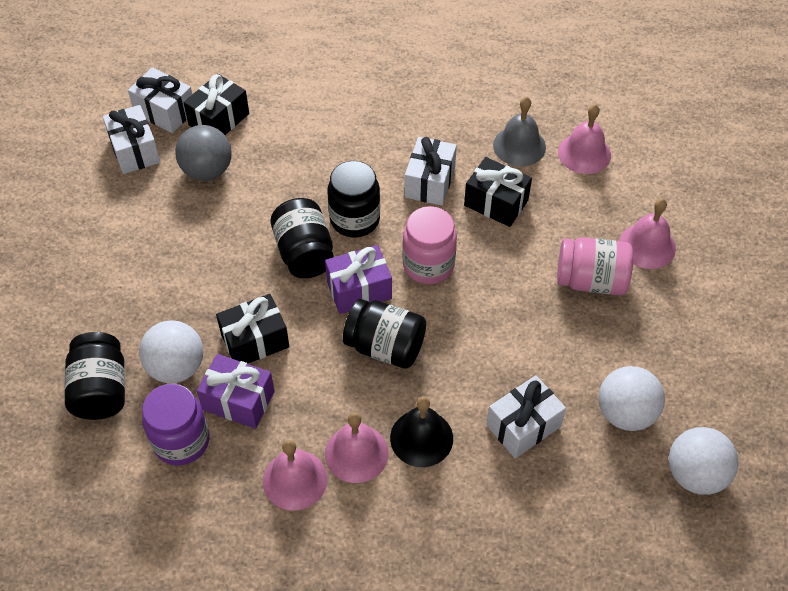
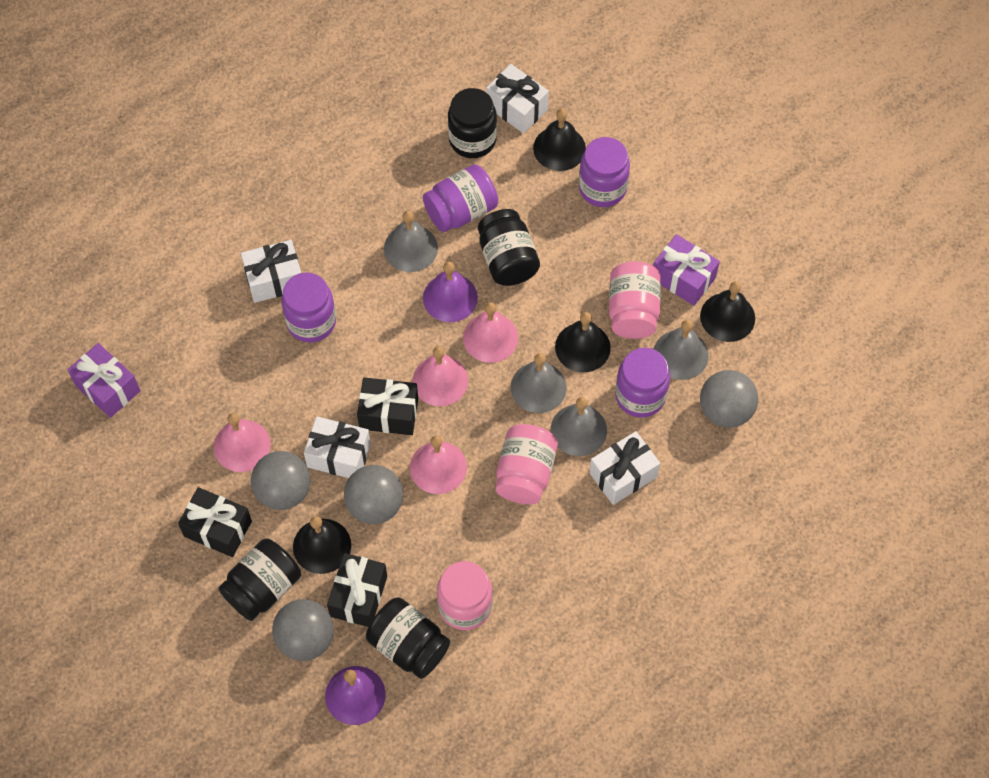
black bell: [390,396,453,467] = 1 -> [293,516,351,574] [533,108,586,171] [555,312,611,372] [700,281,755,342] = 4
grey ball: [175,125,232,181] = 1 -> [251,451,310,510] [272,599,334,661] [344,465,403,524] [700,370,758,428] = 4
grey bell: [493,97,546,166] = 1 -> [384,211,438,272] [511,353,567,413] [551,397,607,456] [654,320,709,380] = 4
pink jar: [402,206,457,284] [557,237,633,295] = 2 -> [437,561,492,630] [495,424,558,504] [609,261,661,339] = 3
purple bell: none = 0 -> [325,666,386,725] [423,261,478,322] = 2
purple jar: [142,384,210,466] = 1 -> [282,273,336,343] [423,164,498,232] [579,137,630,207] [615,348,670,418] = 4
white ball: [139,320,203,383] [599,366,665,431] [669,427,739,495] = 3 -> none = 0

